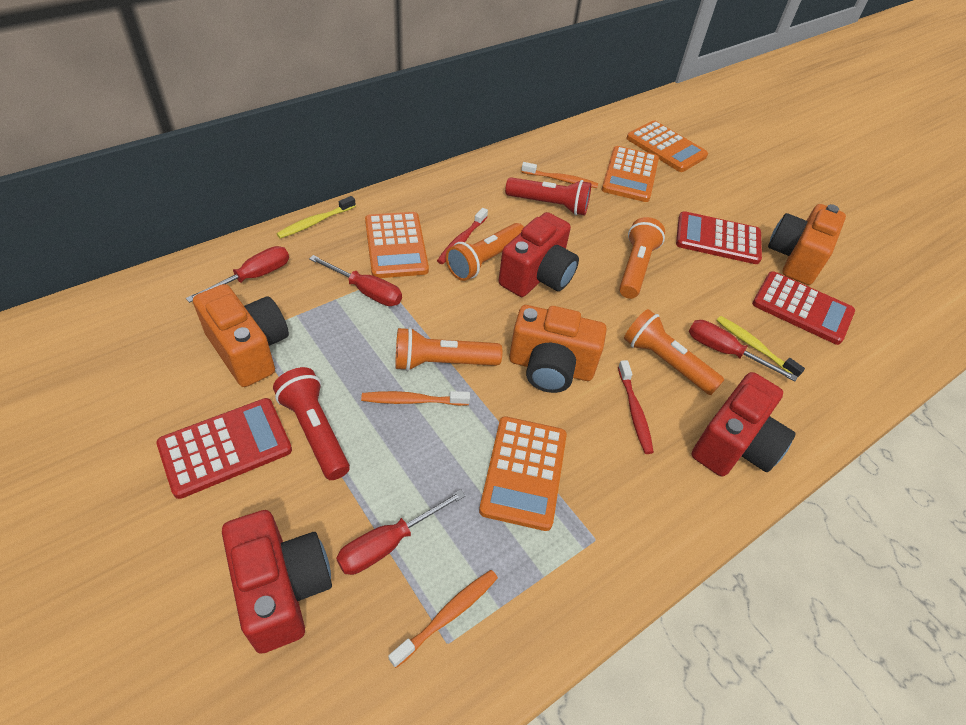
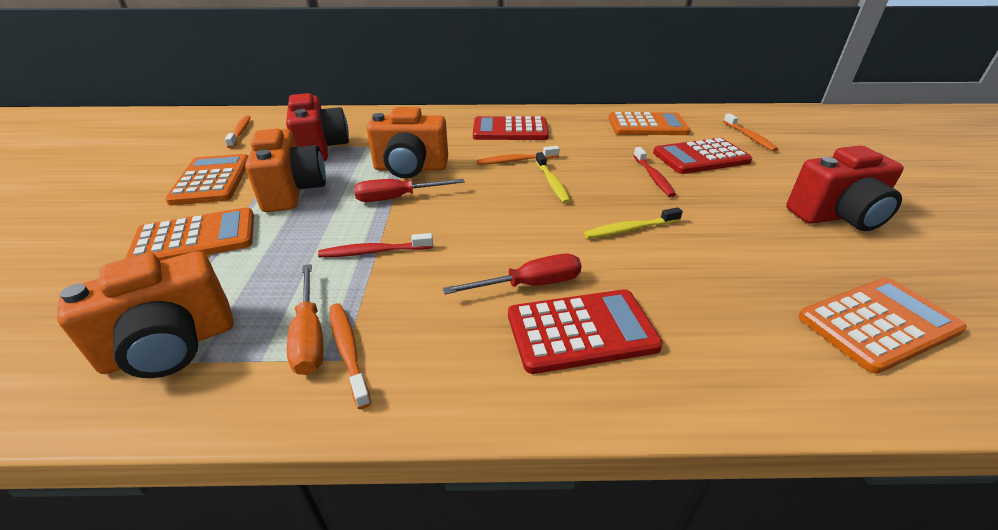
orange flashlight: [395,327,502,371] [446,223,524,281] [619,217,665,299] [624,309,724,395] = 4 -> none = 0
orange screwdriver: none = 0 -> [287,264,324,375] = 1
orange toothbrush: [361,391,470,406] [388,570,498,668] [521,162,598,188] = 3 -> [225,115,250,148] [329,303,371,409] [477,146,560,165] [723,113,778,152] = 4
red camera: [222,510,332,654] [499,212,579,297] [692,372,796,476] = 3 -> [286,93,349,161] [786,145,904,231] = 2
red flashlight: [273,367,350,480] [505,177,591,215] = 2 -> none = 0
red screwdriver: [186,246,289,303] [309,255,402,306] [336,490,465,575] [689,320,797,381] = 4 -> [354,179,465,202] [443,254,582,294] = 2

